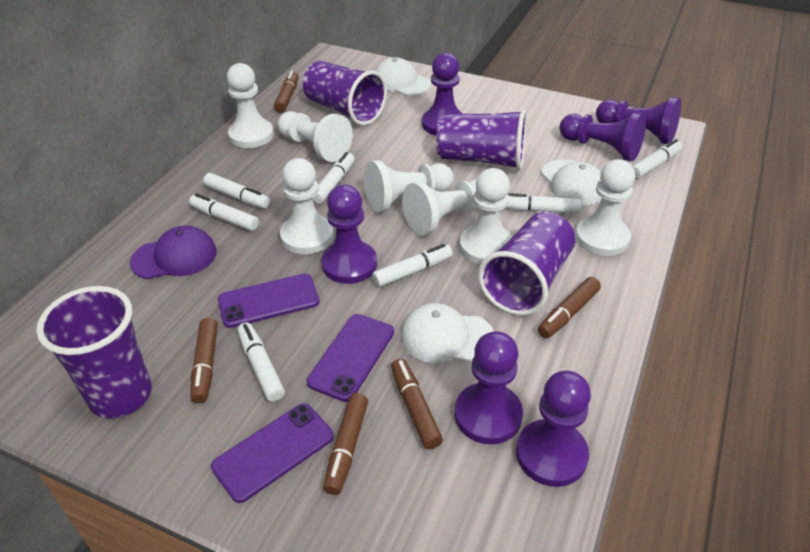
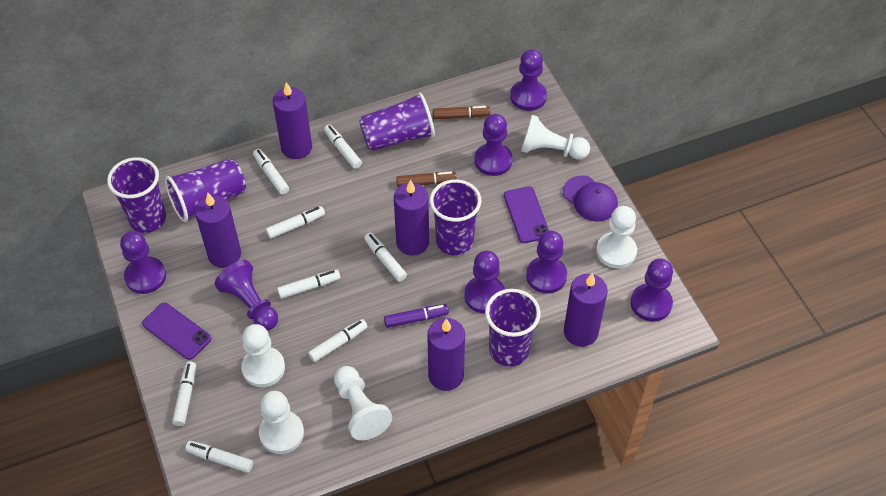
brown marker: [190,318,218,403] [274,70,299,113] [323,393,368,495] [391,359,443,449] [538,277,601,338] = 5 -> [396,171,457,187] [433,106,490,120] = 2
purple candle: none = 0 -> [195,193,241,268] [273,82,312,159] [394,180,429,256] [428,318,465,391] [564,273,608,347] = 5
purple cup: [36,286,152,419] [303,61,387,125] [436,109,527,170] [478,212,576,316] = 4 -> [107,157,166,233] [165,158,246,222] [359,92,435,151] [430,179,481,255] [485,289,541,367] = 5
purple marker: none = 0 -> [384,304,449,328] = 1
purple pawn: [321,185,377,284] [422,53,463,135] [455,331,523,444] [516,371,591,487] [559,113,646,161] [596,97,681,144] = 6 -> [120,231,166,294] [214,260,278,330] [464,251,505,313] [474,114,513,176] [510,49,547,111] [526,231,567,293] [630,259,673,321] = 7
purple phone: [211,403,334,503] [218,274,319,328] [307,314,394,402] = 3 -> [142,303,212,360] [504,186,549,243] = 2
white cap: [375,57,431,95] [401,303,494,363] [541,159,602,206] = 3 -> none = 0
white marker: [189,193,259,231] [203,173,270,208] [238,322,285,402] [312,152,355,204] [372,244,453,287] [506,193,582,214] [632,139,682,179] = 7 -> [172,361,196,426] [185,441,253,473] [253,149,289,195] [266,206,325,239] [277,269,340,299] [308,319,368,362] [324,125,362,169] [364,233,407,282] = 8
white pawn: [227,63,274,148] [278,111,353,162] [280,158,334,254] [364,160,453,212] [402,179,480,236] [460,168,512,264] [575,159,635,256] = 7 -> [241,324,285,387] [259,391,304,454] [334,366,392,441] [521,115,590,160] [596,206,637,269] = 5

